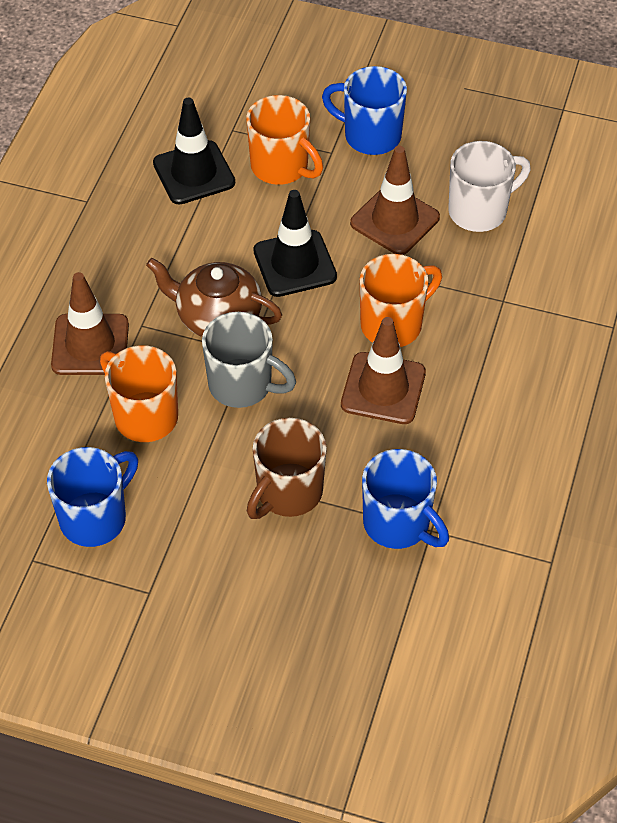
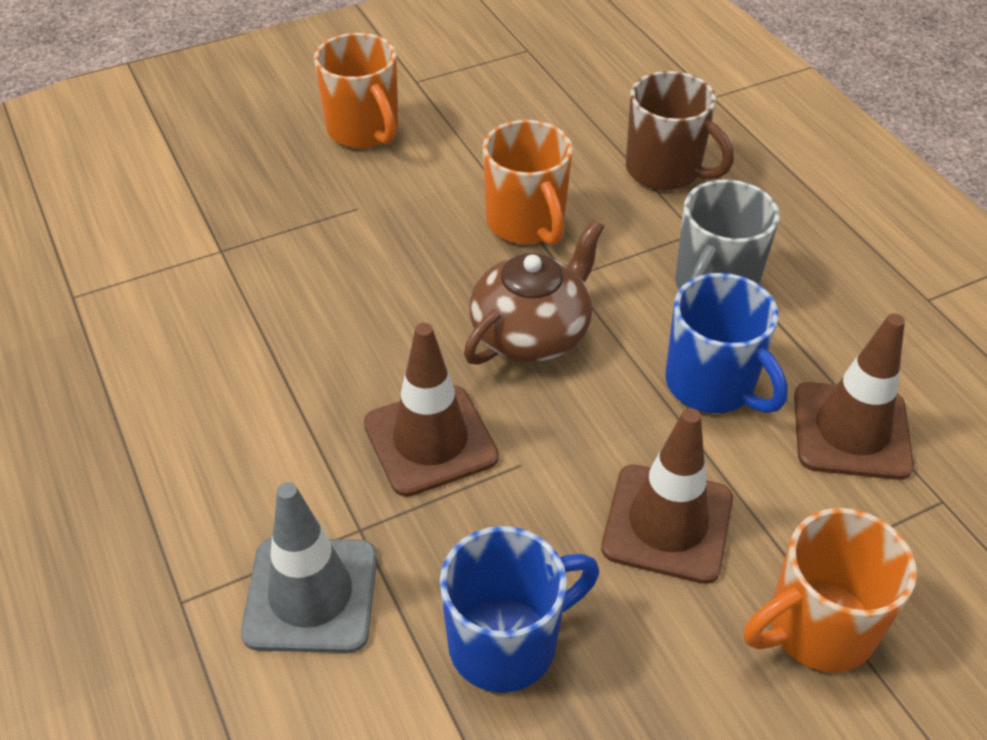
black traffic cone: [153,98,235,205] [253,190,337,297] = 2 -> none = 0
blue mug: [47,447,138,547] [322,66,407,155] [362,449,449,549] = 3 -> [440,526,599,693] [665,273,788,413] = 2
grey traffic cone: none = 0 -> [241,482,377,653] = 1
white mug: [448,141,531,232] = 1 -> none = 0

